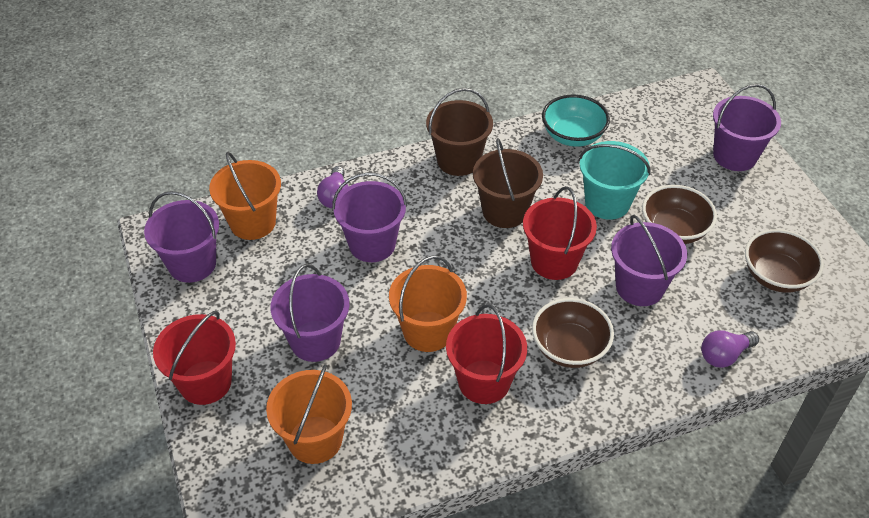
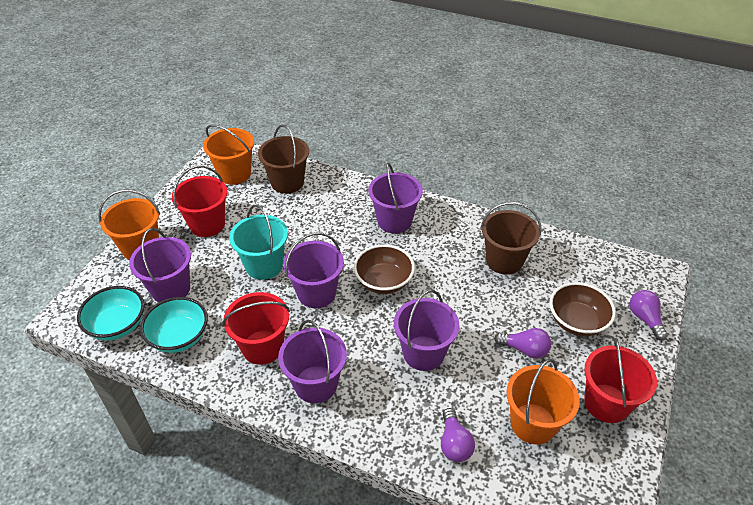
brown bowl: [532,298,614,368] [642,185,717,244] [745,229,824,293] = 3 -> [354,244,415,294] [549,282,616,337] = 2
purple light bulb: [317,166,349,208] [701,330,759,368] = 2 -> [441,408,475,462] [494,328,551,359] [630,290,668,341] = 3
turquoise bowl: [542,95,610,147] = 1 -> [77,286,144,341] [140,297,208,353] = 2

